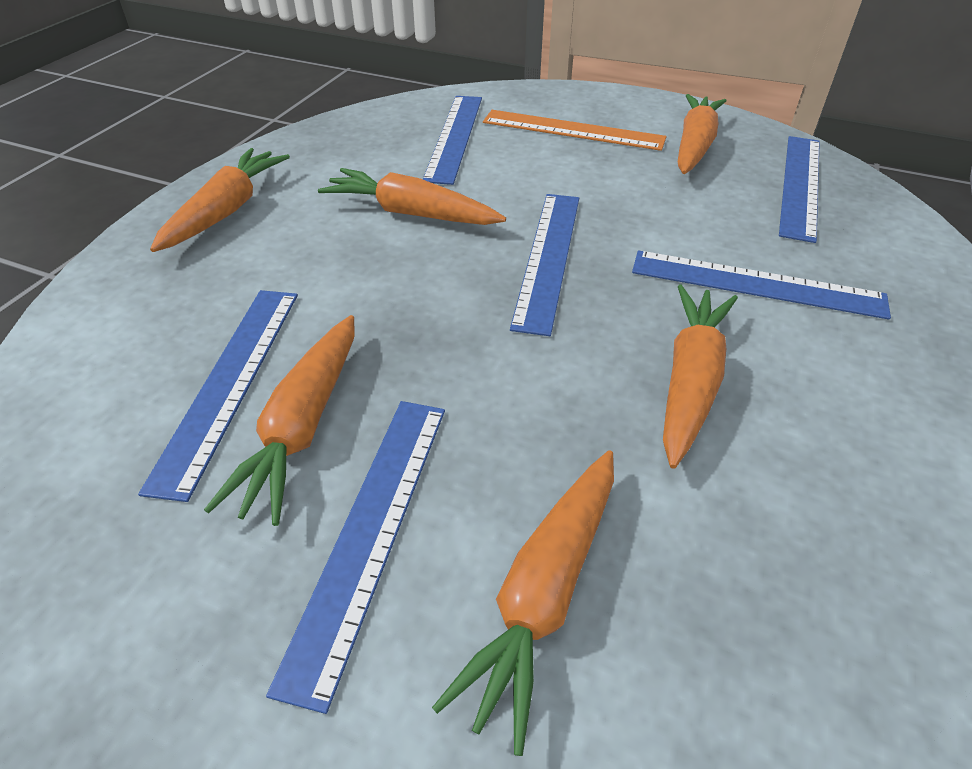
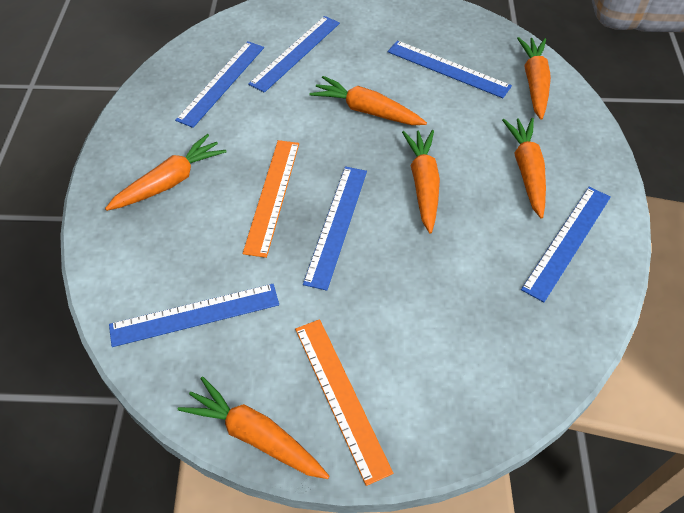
orange ruler: [483,110,666,151] = 1 -> [243,140,299,258] [295,319,393,486] = 2

